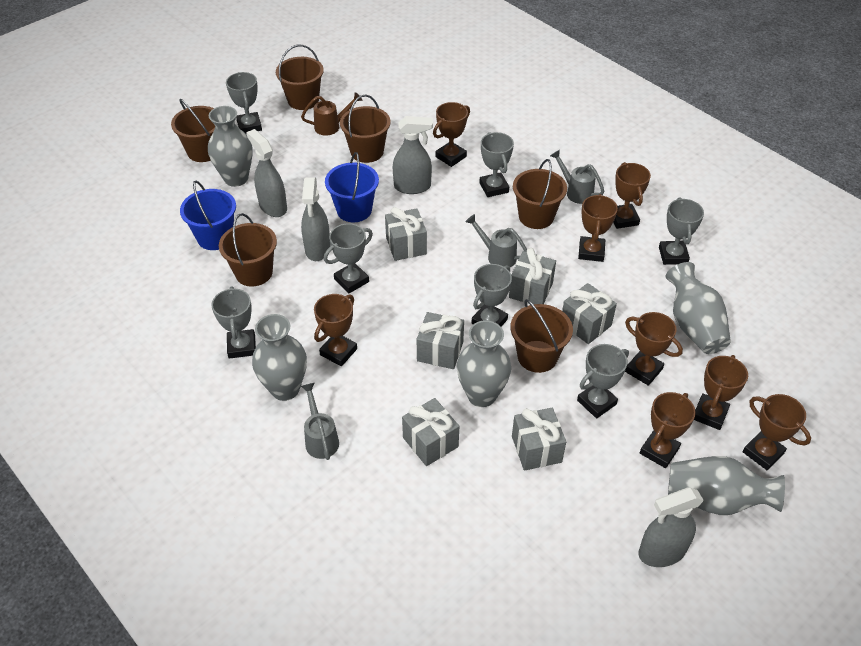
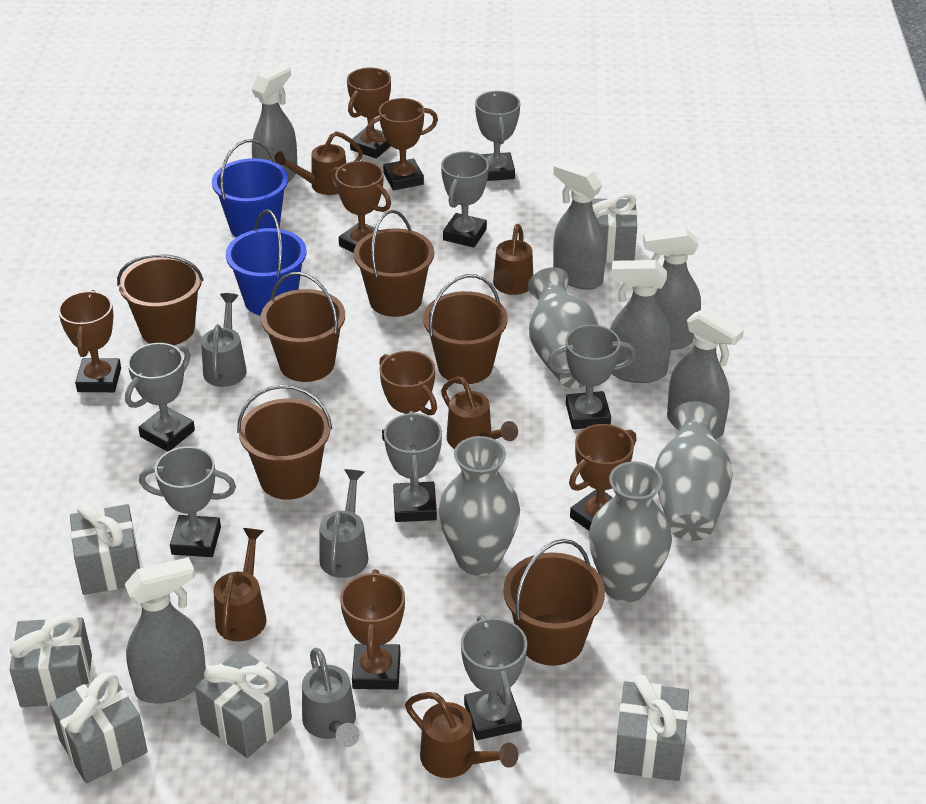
brown trophy: [314,294,357,366] [433,102,470,167] [578,194,618,262] [613,162,651,229] [625,312,683,386] [640,392,696,468] [694,355,748,430] [743,394,811,470] = 8 -> [58,290,121,392] [330,161,391,253] [340,569,405,690] [347,68,391,159] [366,98,438,190] [379,351,437,441] [569,424,636,531] = 7
brown watering can: [301,92,362,136] = 1 -> [213,528,267,641] [274,131,363,195] [405,692,518,778] [441,377,518,449] [493,224,533,295] = 5
grey spray bottle: [246,129,287,217] [301,177,331,261] [393,116,433,194] [638,487,704,567] = 4 -> [125,557,206,703] [252,64,298,182] [553,161,606,290] [610,260,672,383] [643,228,701,350] [667,308,744,439] = 6
grey vase: [208,106,253,187] [252,314,307,401] [457,320,511,407] [666,262,731,354] [668,456,785,515] = 5 -> [439,436,520,576] [528,267,598,388] [589,462,672,602] [655,401,733,541] = 4

